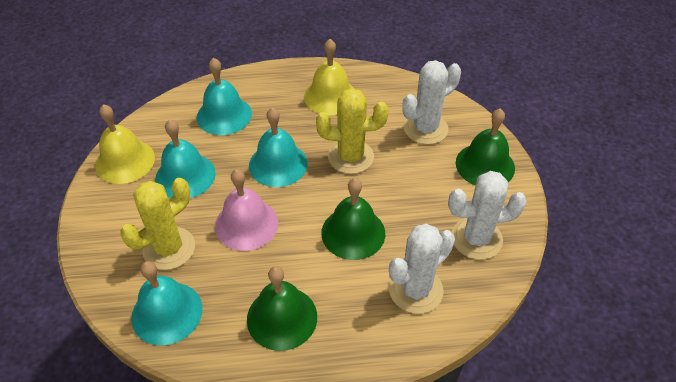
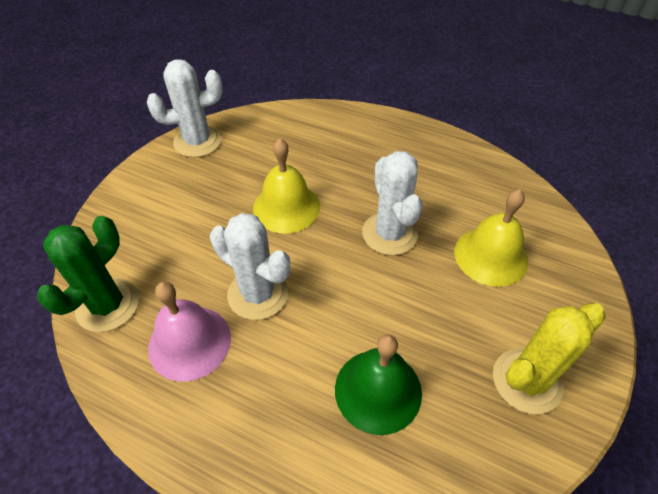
green bell: [247,266,317,351] [321,178,385,260] [456,108,515,186] = 3 -> [335,334,422,435] = 1
green cactus: none = 0 -> [37,216,139,332] = 1
turquoise bell: [131,261,202,346] [155,119,216,198] [197,58,252,135] [249,108,308,187] = 4 -> none = 0
yellow cactus: [120,178,195,270] [316,88,389,174] = 2 -> [493,303,606,414] = 1

